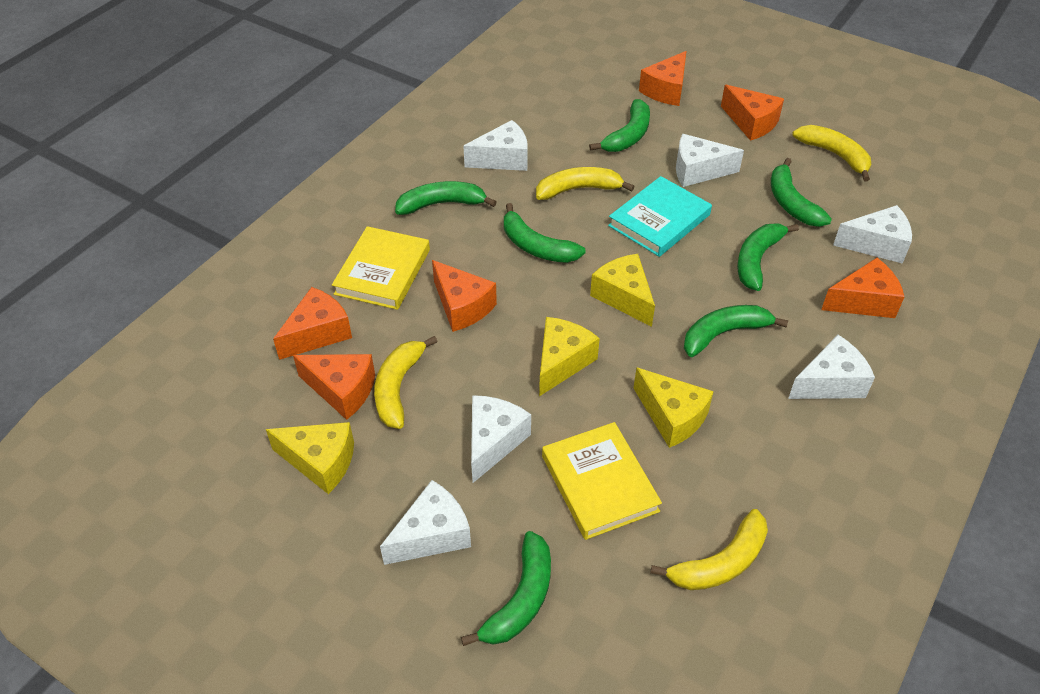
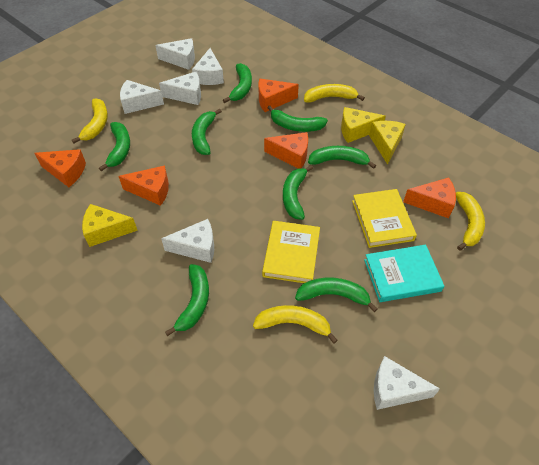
green banana: [395,181,497,215] [461,531,551,646] [504,203,586,263] [589,99,650,152] [684,305,788,357] [737,223,799,291] [771,158,832,227] = 7 -> [99,122,130,171] [165,264,209,336] [192,109,222,155] [223,63,252,103] [267,106,328,132] [283,165,313,220] [295,278,378,312] [308,146,376,169] = 8
orange cheese: [273,287,352,360] [293,354,375,420] [432,260,497,332] [639,51,686,106] [721,85,784,141] [821,258,904,318] = 6 -> [34,149,86,187] [118,165,169,206] [258,79,299,112] [264,132,308,168] [403,177,456,218] = 5
yellow cheese: [266,422,354,494] [539,317,600,396] [590,254,655,327] [634,367,714,448] = 4 -> [82,204,138,247] [341,107,386,143] [369,121,406,165] = 3

